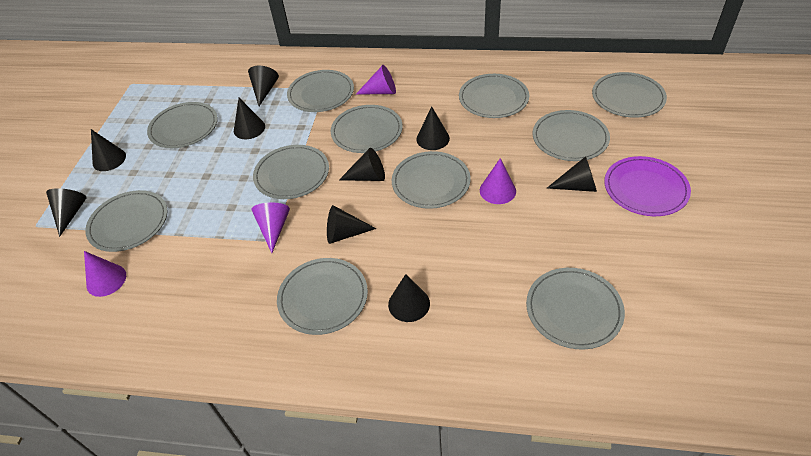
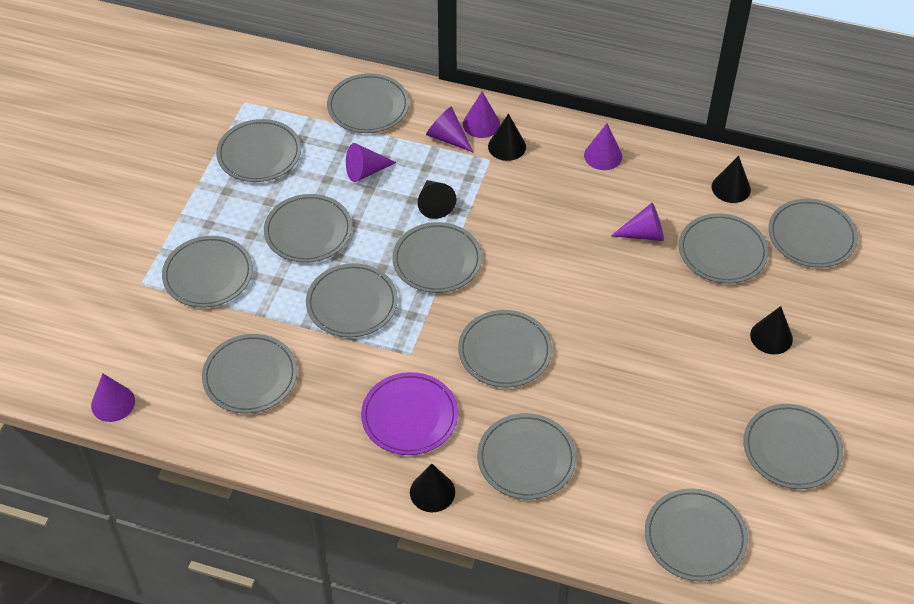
black cone: [46,188,87,237] [91,129,126,171] [234,98,265,139] [248,66,279,106] [327,205,377,244] [339,148,385,181] [388,274,430,322] [416,106,450,150] [547,156,597,192] = 9 -> [410,464,455,512] [417,180,456,219] [488,114,526,161] [712,155,751,203] [750,306,793,354] = 5
grey plate: [85,190,168,252] [147,102,218,148] [253,145,329,199] [277,258,368,335] [287,70,354,112] [331,105,403,153] [392,151,471,209] [459,74,529,118] [526,268,625,350] [533,110,610,161] [592,72,667,118] = 11 -> [162,236,253,307] [202,334,297,413] [216,119,301,182] [264,194,352,263] [306,263,398,337] [327,73,409,133] [392,222,482,293] [458,310,552,387] [477,413,577,500] [645,489,748,582] [679,213,769,283] [743,404,843,489] [768,199,858,268] = 13
purple cone: [84,251,126,297] [252,203,290,253] [356,65,396,95] [480,158,516,204] = 4 -> [91,373,135,422] [346,143,397,182] [426,107,473,152] [463,91,500,138] [584,124,622,170] [611,203,664,241] = 6

